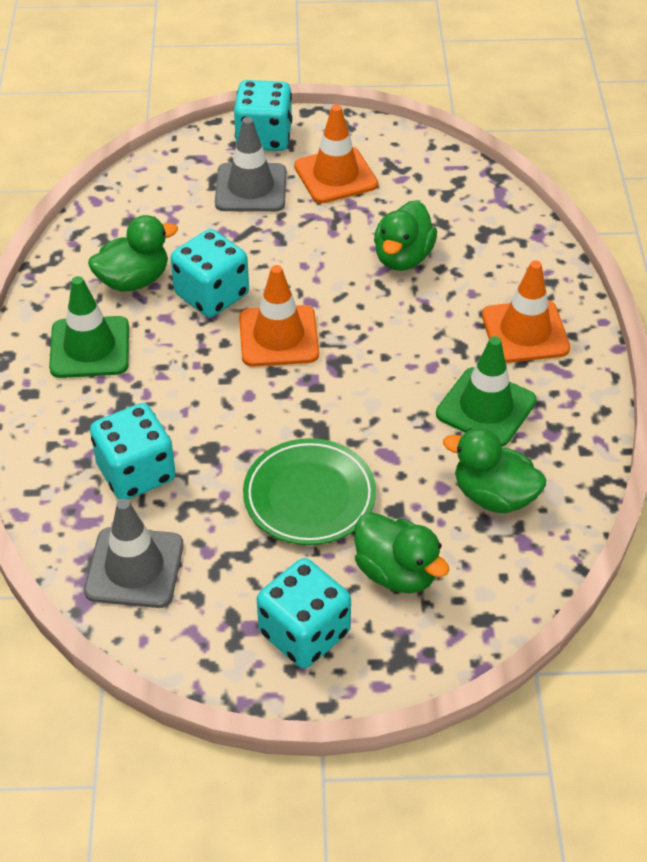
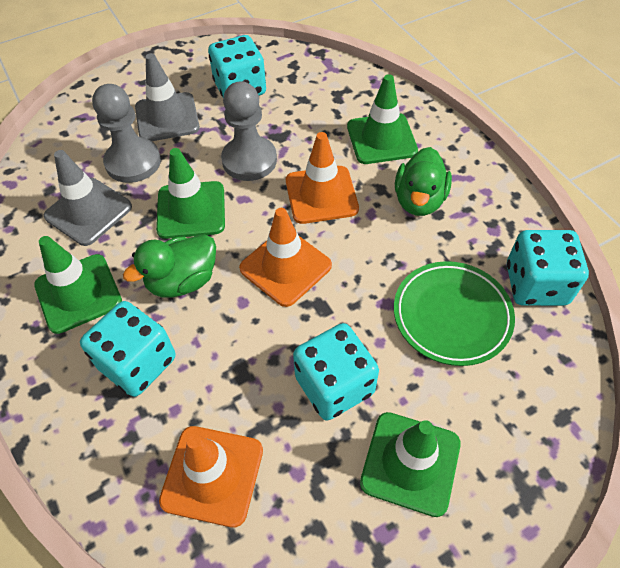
green duck: [88,215,178,292] [354,512,449,593] [374,200,437,271] [443,428,546,513] = 4 -> [123,234,216,298] [395,147,452,216] = 2
green traffic cone: [49,276,129,378] [436,336,537,447] = 2 -> [34,236,122,334] [156,148,225,239] [347,74,418,164] [360,412,461,517] = 4
grey pawn: none = 0 -> [92,84,161,183] [221,81,277,181] = 2

